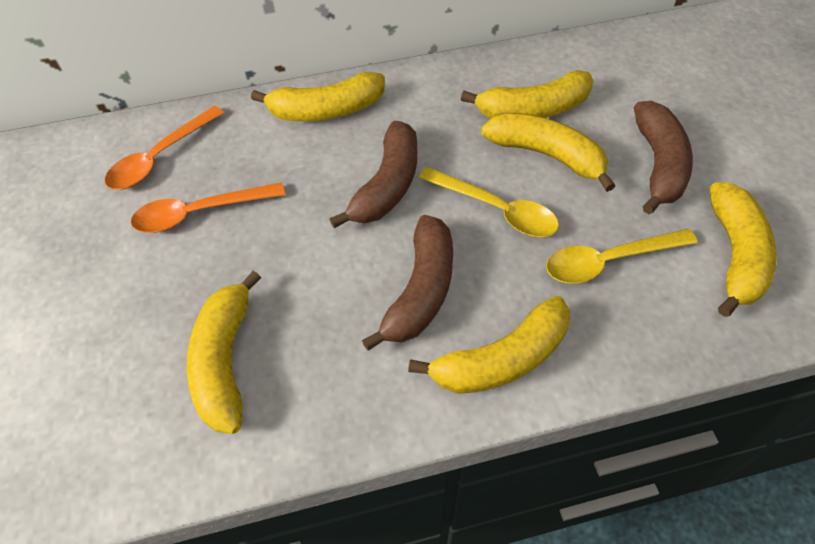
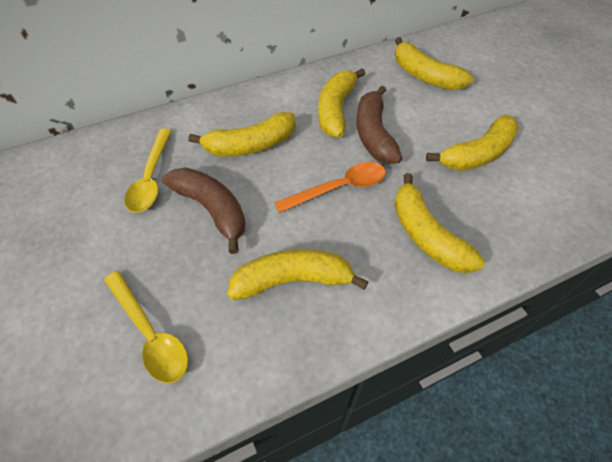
brown banana: [329,121,417,228] [362,215,453,351] [634,101,693,214] = 3 -> [162,168,246,254] [357,86,402,164] = 2
orange spoon: [105,106,224,190] [131,182,285,233] = 2 -> [274,162,386,213] = 1

